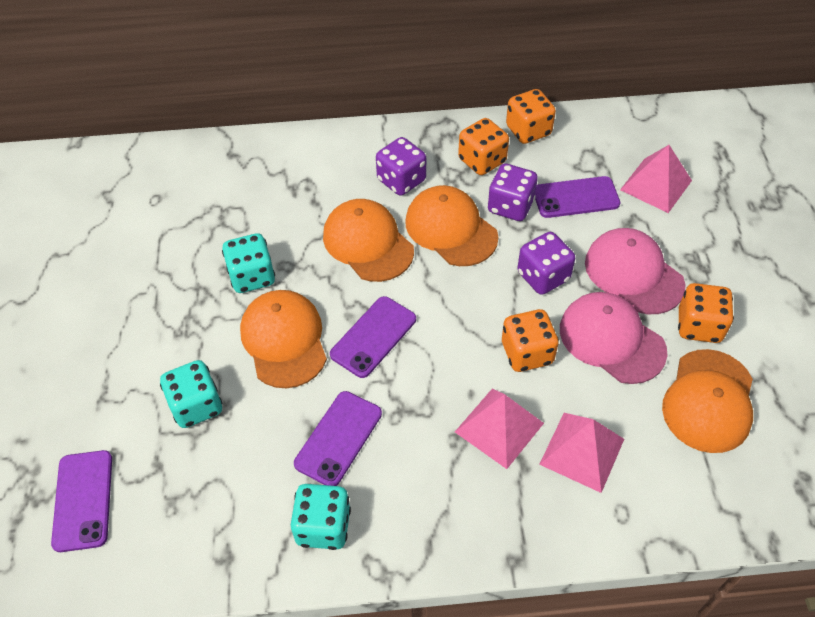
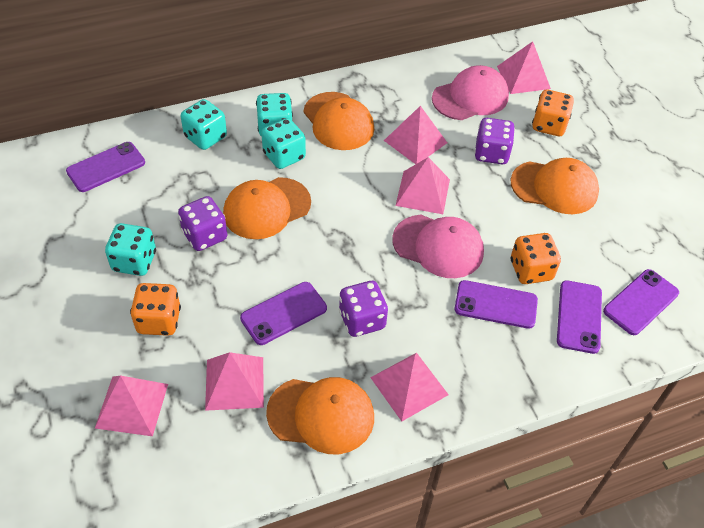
orange dice: [458,118,509,175] [502,309,559,372] [506,89,556,144] [678,283,734,343] = 4 -> [130,283,181,336] [511,233,561,284] [532,90,574,136] = 3
pink pyramid: [455,388,544,469] [539,413,624,493] [620,145,692,213] = 3 -> [95,375,168,436] [205,352,264,411] [370,353,449,421] [384,106,447,164] [395,157,450,214] [497,41,551,94] = 6
purple phone: [51,450,112,552] [294,391,382,486] [330,296,416,378] [535,176,620,218] = 4 -> [66,142,145,192] [240,282,327,345] [454,280,538,329] [557,280,602,354] [603,269,679,335] = 5
turquoise dice: [160,360,222,428] [222,233,275,293] [291,484,351,550] = 3 -> [105,223,156,276] [181,99,227,150] [256,93,293,137] [261,118,306,169] = 4

